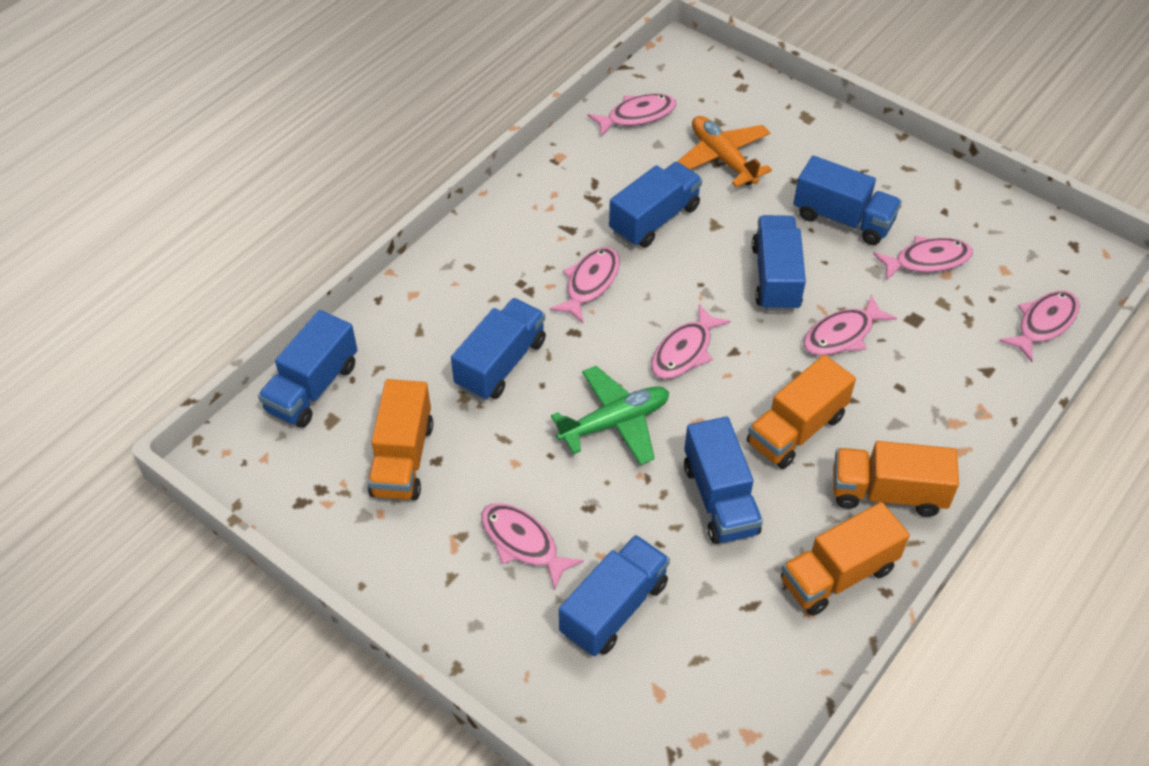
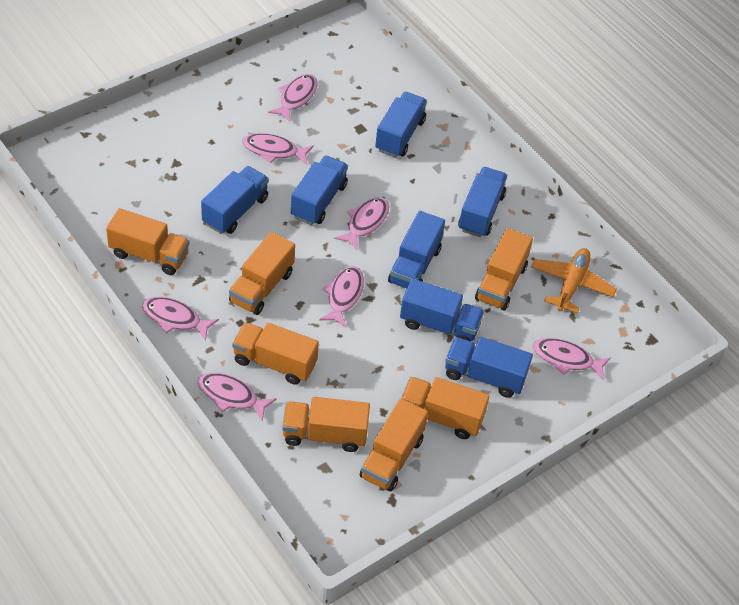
green plane: [551,366,669,465] = 1 -> none = 0
orange truck: [368,379,433,500] [747,355,856,469] [781,502,910,616] [833,441,959,517] = 4 -> [106,208,190,275] [229,232,295,315] [232,322,319,385] [282,397,370,452] [360,399,428,491] [401,377,490,439] [475,228,533,310] = 7

